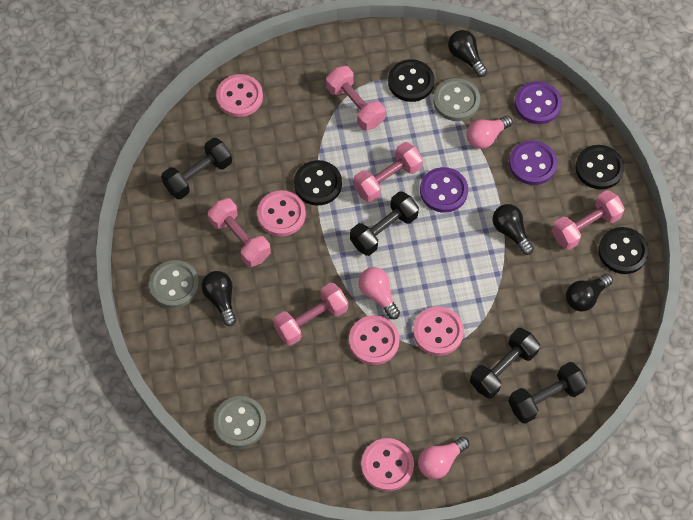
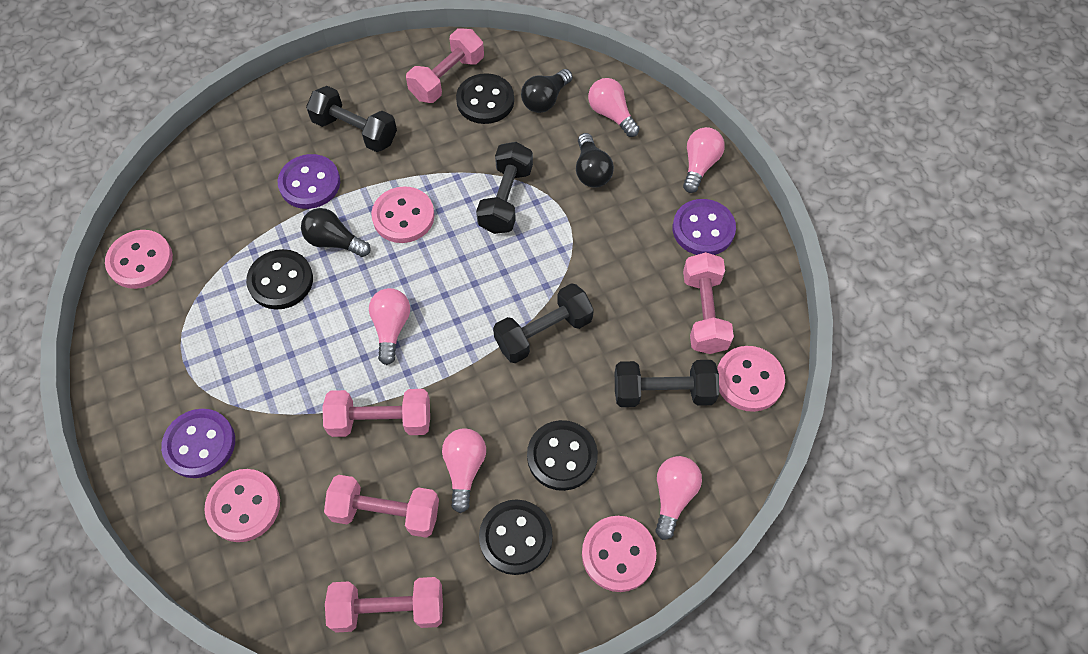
black light bulb: [202,271,236,326] [448,30,487,77] [493,204,534,255] [566,274,613,312] = 4 -> [301,208,371,257] [521,69,572,113] [576,133,614,188] = 3
grey button: [149,260,199,308] [214,396,266,448] [433,78,480,121] = 3 -> none = 0
pink light bulb: [359,267,400,319] [418,437,469,479] [467,115,513,149] = 3 -> [369,288,410,365] [442,429,486,513] [588,78,640,137] [655,456,702,540] [683,127,725,193] = 5

